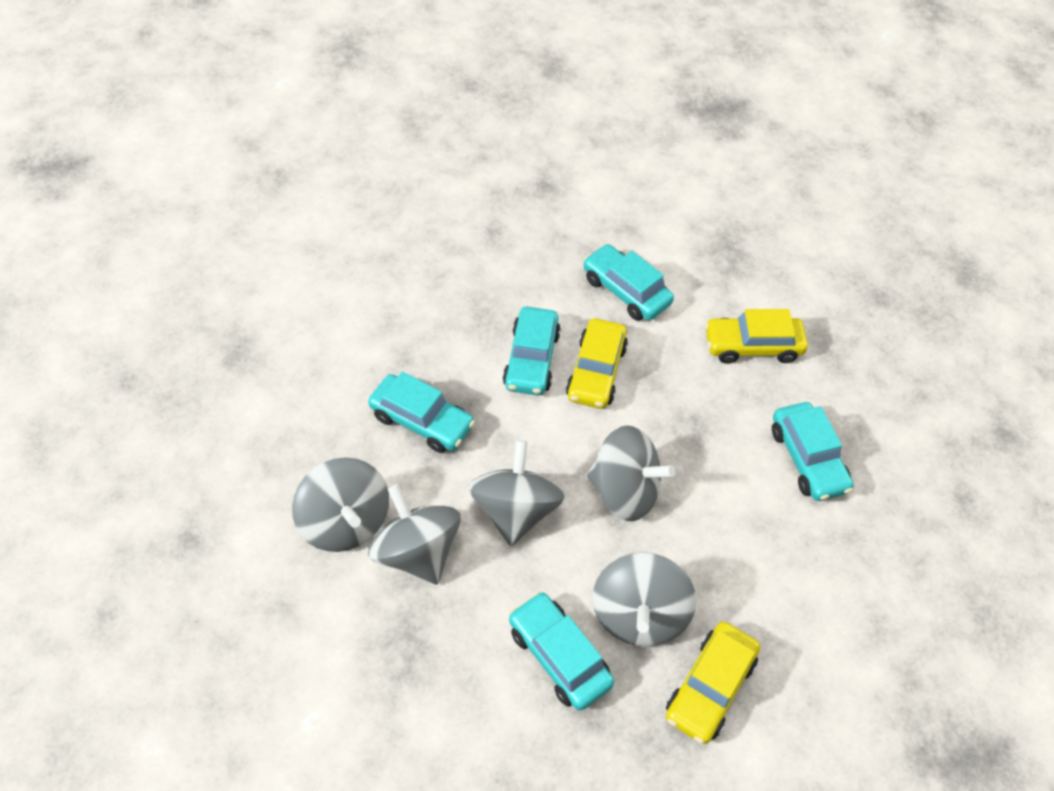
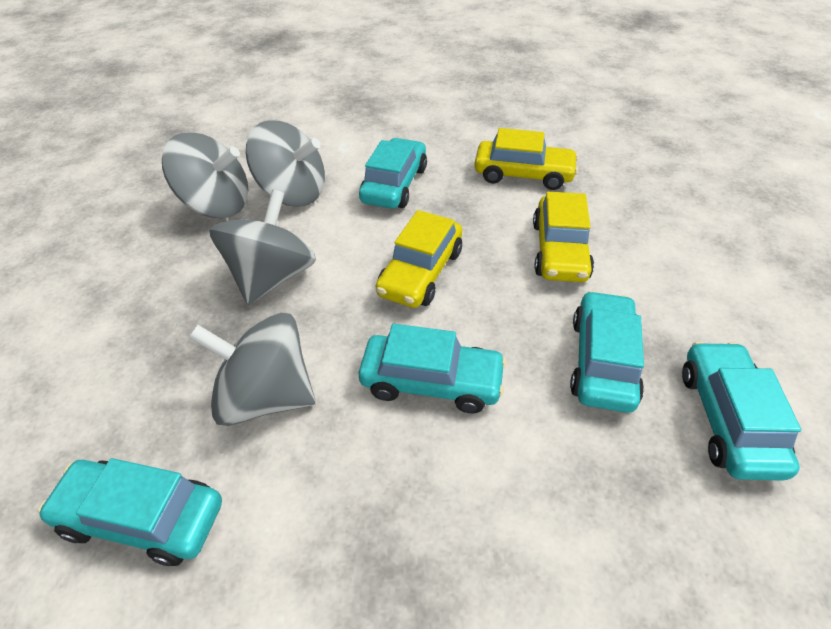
grey spinning top: [292,457,389,552] [368,484,461,585] [468,440,565,546] [587,425,675,521] [592,552,696,647] = 5 -> [162,133,248,218] [189,313,315,426] [209,190,316,305] [246,120,325,207] = 4

